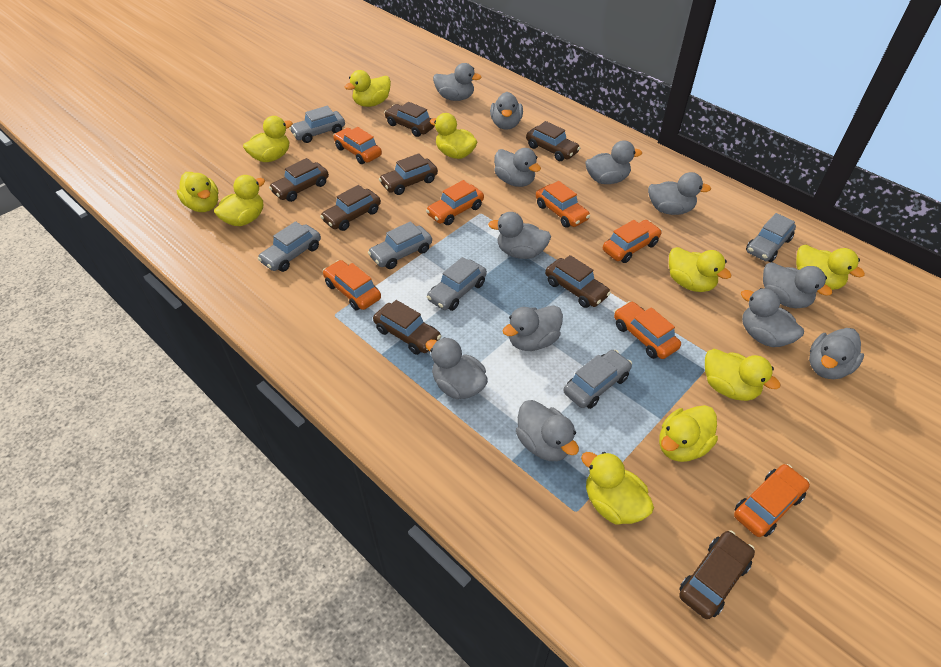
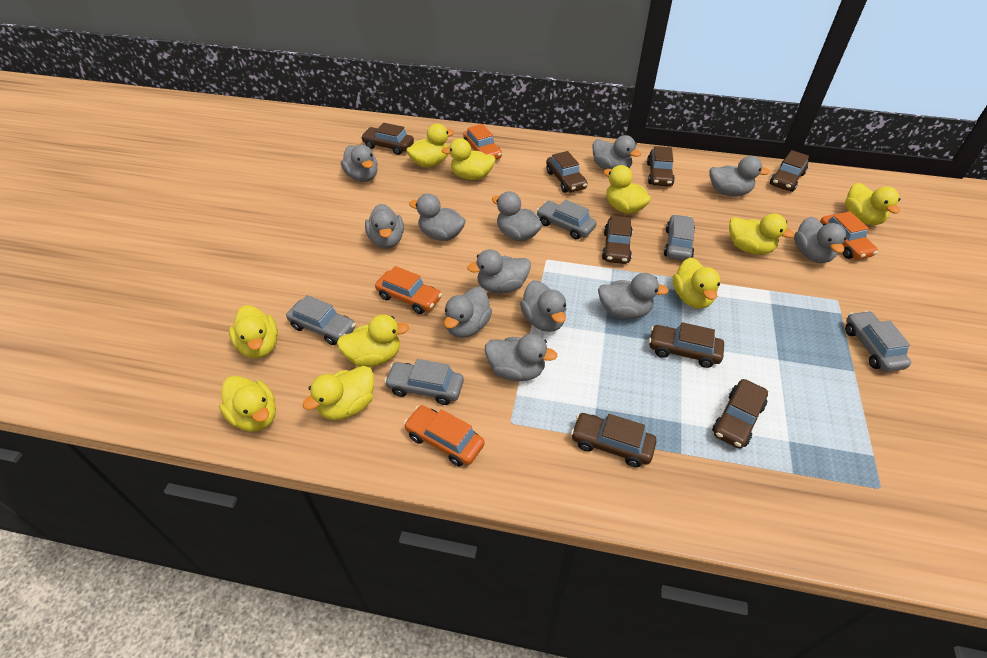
grey car: [258,221,321,272] [289,106,345,143] [368,221,432,269] [427,257,487,311] [564,350,632,409] [746,213,796,262] = 6 -> [286,295,356,345] [384,359,464,405] [536,199,596,240] [664,214,695,261] [845,311,911,372] = 5
orange car: [323,260,381,311] [333,127,382,164] [426,180,484,225] [536,181,590,228] [603,220,662,263] [614,301,681,359] [734,464,810,537] = 7 -> [375,266,442,314] [404,405,484,467] [463,124,502,159] [820,211,878,260] = 4

